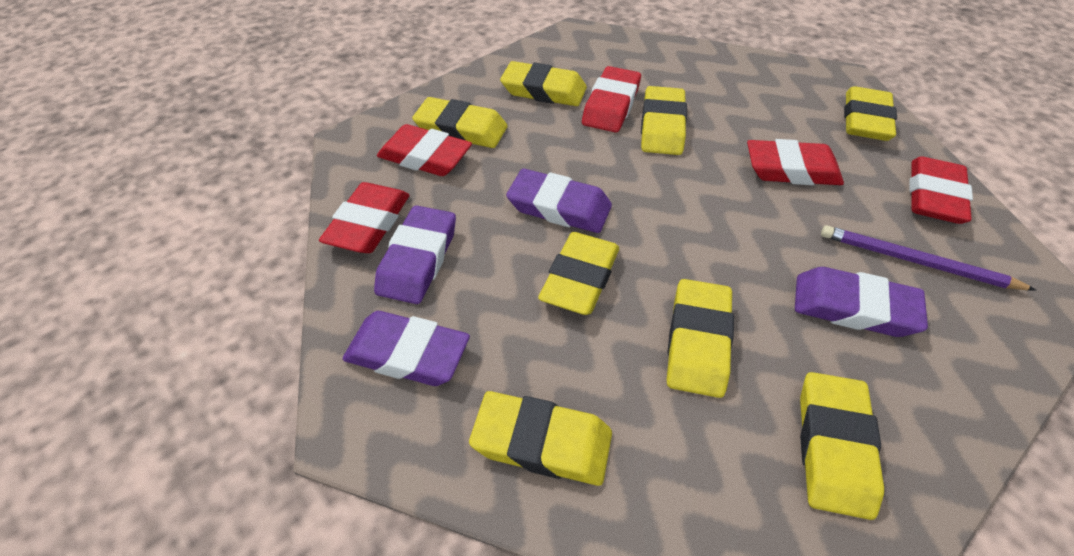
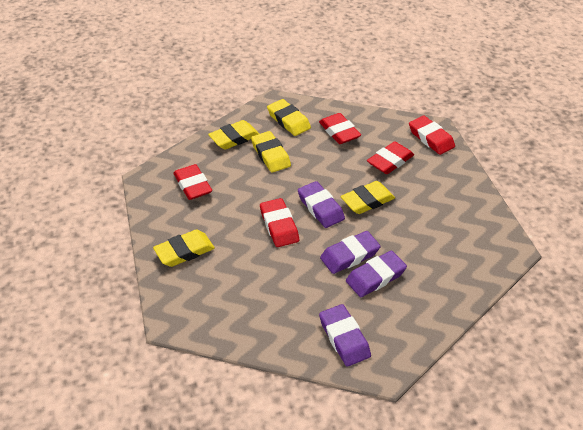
purple pencil: [821,225,1036,290] = 1 -> none = 0
yellow eraser: [412,97,507,148] [469,391,612,486] [500,61,587,106] [538,232,619,315] [641,86,687,155] [667,279,734,398] [800,372,884,520] [844,86,897,141] = 8 -> [153,230,215,267] [208,120,259,150] [251,131,291,173] [267,99,311,136] [341,181,395,214] = 5

